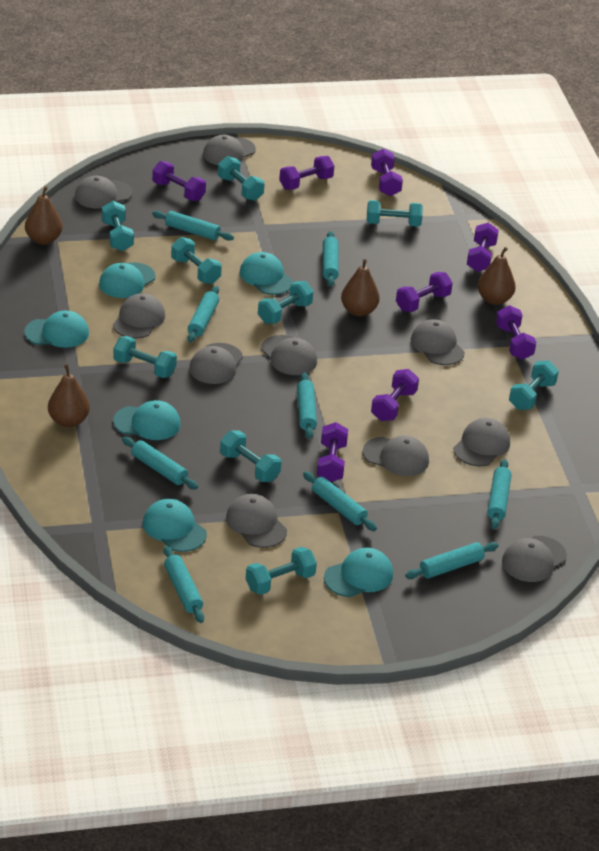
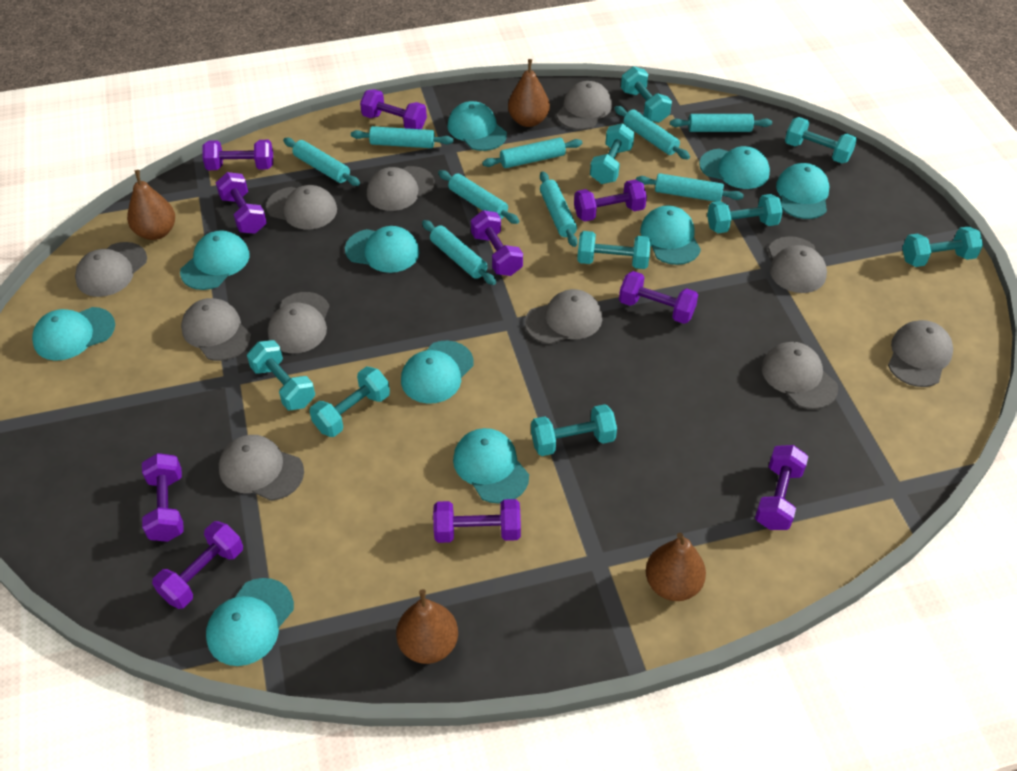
grey cap: [75,176,133,208] [113,293,165,339] [189,343,243,384] [203,135,256,165] [226,494,287,548] [261,335,317,375] [363,435,429,476] [411,319,465,365] [453,418,510,466] [502,536,567,582] = 10 -> [75,242,147,297] [181,298,251,361] [219,435,304,501] [266,185,337,229] [268,292,329,353] [367,166,435,211] [525,289,602,344] [556,81,612,130] [762,342,838,409] [768,236,827,293] [888,320,953,387] = 11
purple dumbbell: [152,161,206,201] [279,156,334,190] [317,422,348,482] [371,149,403,196] [371,369,419,421] [396,272,453,312] [467,223,499,272] [496,305,536,360] = 8 -> [142,453,184,542] [152,521,243,609] [202,140,273,170] [216,172,267,234] [360,89,427,129] [433,499,521,543] [471,210,523,276] [574,180,647,221] [619,271,698,324] [755,445,808,530] = 10
turquoise cap: [24,311,89,348] [99,262,156,298] [113,400,181,440] [143,499,207,552] [239,252,293,295] [324,548,393,597] = 6 -> [32,307,115,361] [180,230,250,290] [206,578,294,666] [345,226,419,273] [401,340,474,404] [447,101,507,151] [453,428,529,504] [640,205,701,265] [699,146,770,189] [776,163,830,219] = 10

